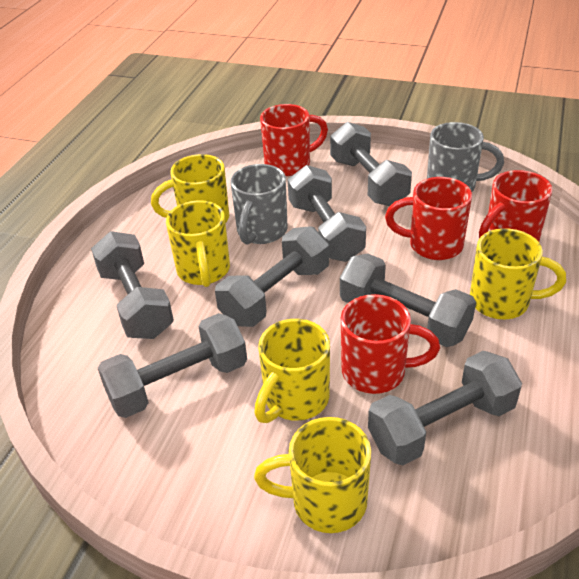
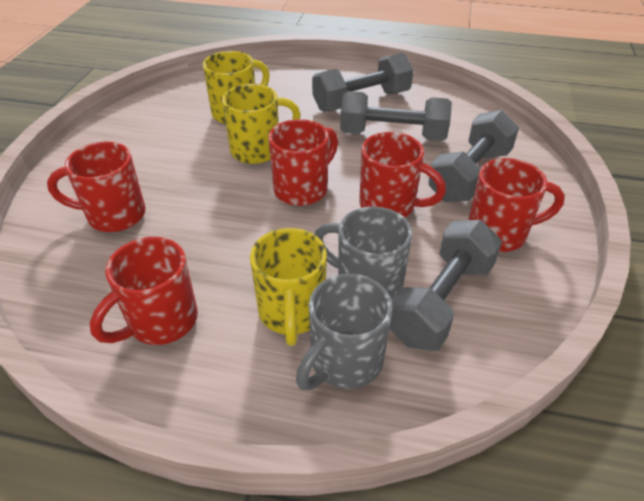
grey dumbbell: [91,231,174,339] [98,313,247,418] [215,226,329,327] [288,165,366,262] [330,122,412,206] [340,253,476,347] [368,351,522,465] = 7 -> [312,53,413,112] [340,91,452,141] [389,220,502,351] [428,110,519,202] = 4
red mug: [260,104,328,176] [341,294,440,394] [385,177,472,260] [479,170,553,242] = 4 -> [47,142,146,232] [90,237,198,345] [268,119,338,206] [359,132,446,217] [468,158,565,252] = 5
yellow mug: [151,154,229,223] [166,200,230,287] [254,319,330,423] [254,417,371,533] [470,228,566,319] = 5 -> [203,51,270,124] [222,84,301,164] [250,228,327,346] = 3

